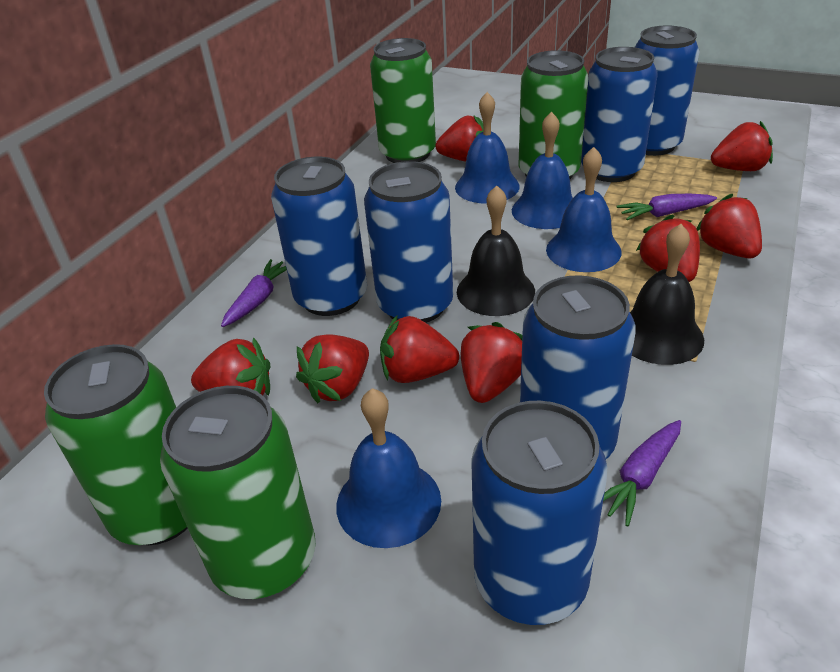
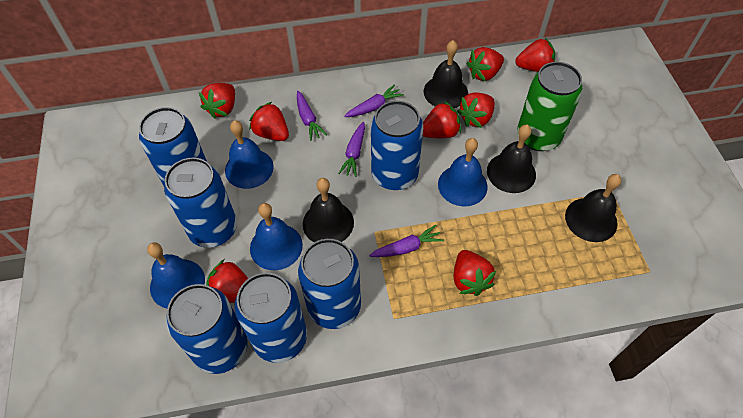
black bell: [457,185,535,316] [630,224,704,365] = 2 -> [303,178,354,242] [423,40,468,108] [487,125,536,193] [565,174,622,242] = 4
green can: [44,344,187,545] [160,386,315,599] [370,38,436,163] [519,50,589,179] = 4 -> [517,62,583,151] = 1
purple carrot: [221,259,287,327] [603,420,681,526] [617,194,717,220] = 3 -> [297,91,327,141] [338,122,365,177] [344,84,404,117] [369,225,444,257] = 4

